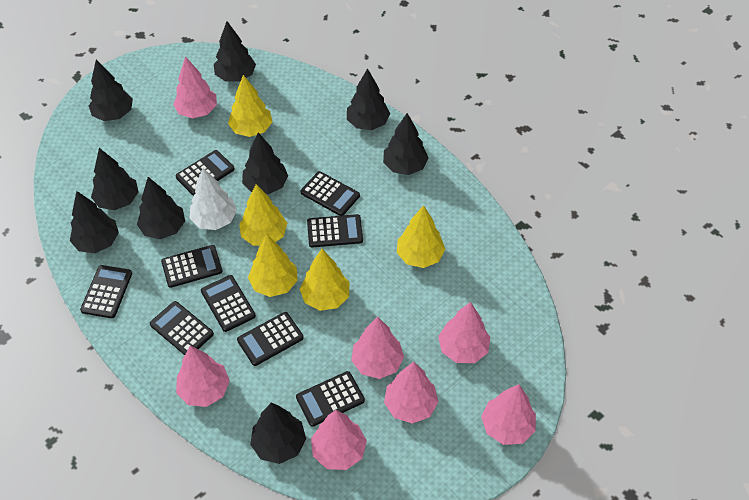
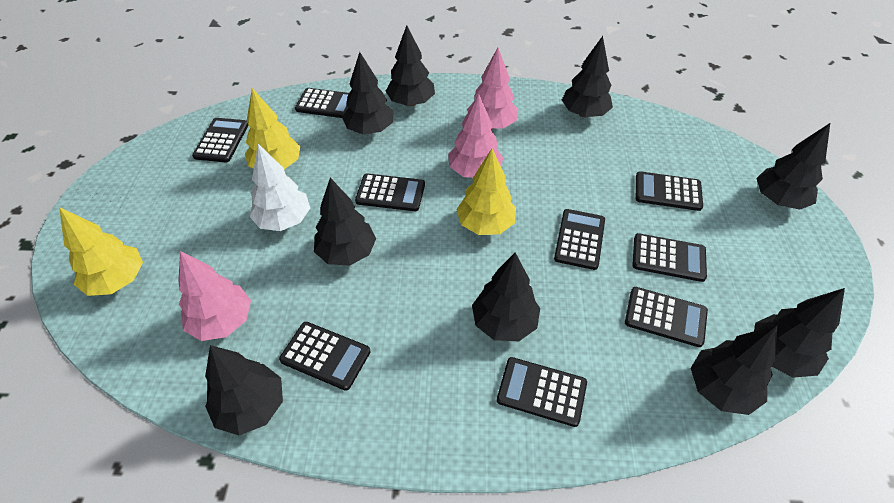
pink tree: [173,56,217,119] [176,345,230,407] [311,410,367,470] [351,317,404,379] [384,362,439,424] [438,302,490,363] [481,384,536,445] = 7 -> [178,251,251,341] [448,94,503,178] [467,48,518,129] = 3
yellow tree: [228,75,272,137] [239,184,287,246] [248,234,298,297] [300,249,350,311] [397,205,445,268] = 5 -> [59,207,143,296] [245,88,300,169] [456,149,516,235] = 3

